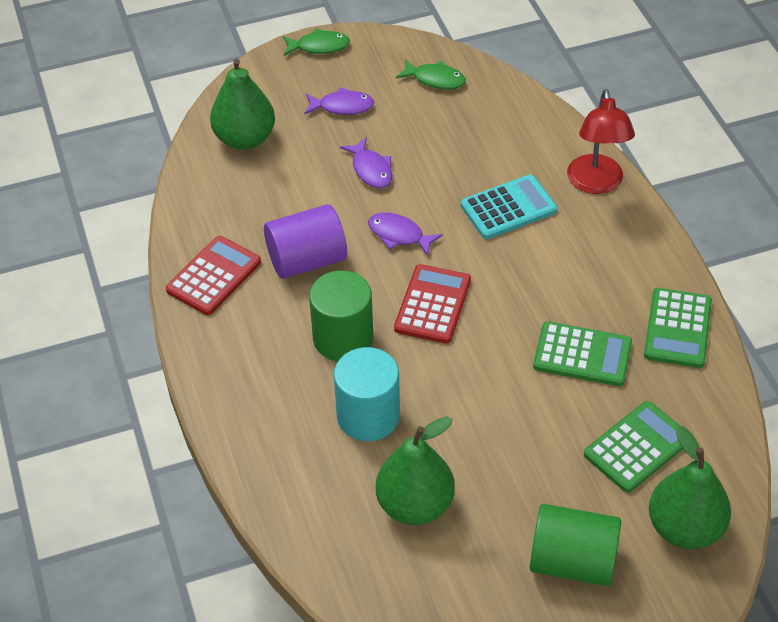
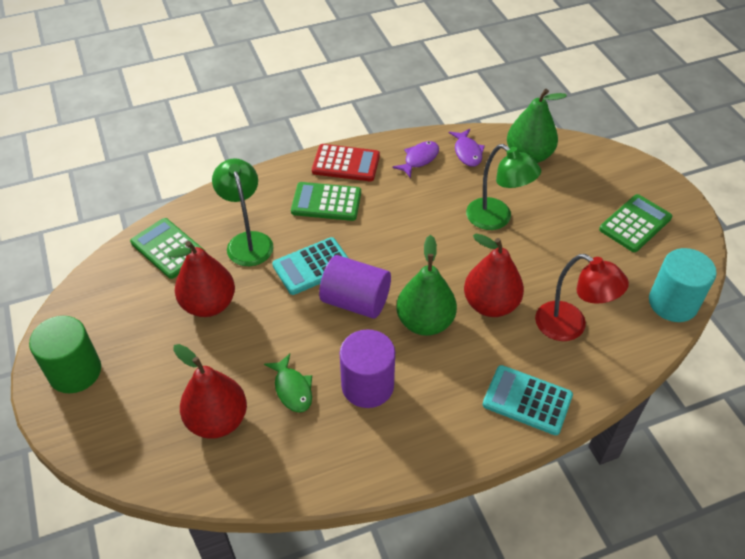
green cylinder: [309,270,373,361] [530,504,621,586] = 2 -> [29,316,101,394] = 1
green fish: [283,28,350,56] [396,59,466,89] = 2 -> [264,354,312,413] = 1
green lamp: none = 0 -> [212,158,273,266] [466,144,541,230] = 2
green pear: [210,59,275,150] [376,417,455,525] [649,426,731,549] = 3 -> [397,235,457,336] [507,89,567,163] = 2
purple cylinder: [264,204,347,279] = 1 -> [319,255,391,318] [340,329,395,408] = 2
purple fish: [304,87,374,115] [340,137,392,188] [368,213,443,256] = 3 -> [392,141,439,178] [449,129,485,167] = 2
red calculator: [166,236,261,315] [394,264,471,344] = 2 -> [312,144,380,181] = 1
red pear: none = 0 -> [167,241,235,317] [173,344,247,439] [464,234,524,317] = 3
turquoise calculator: [461,174,557,239] = 1 -> [272,237,348,295] [482,365,573,435] = 2

